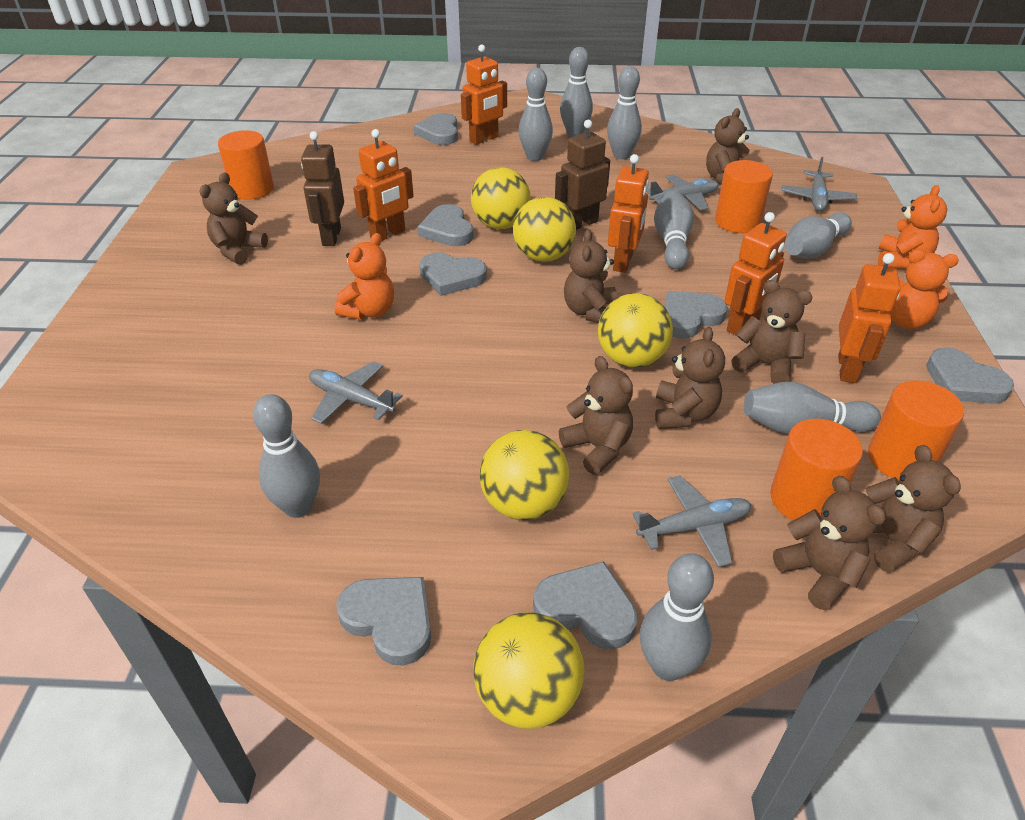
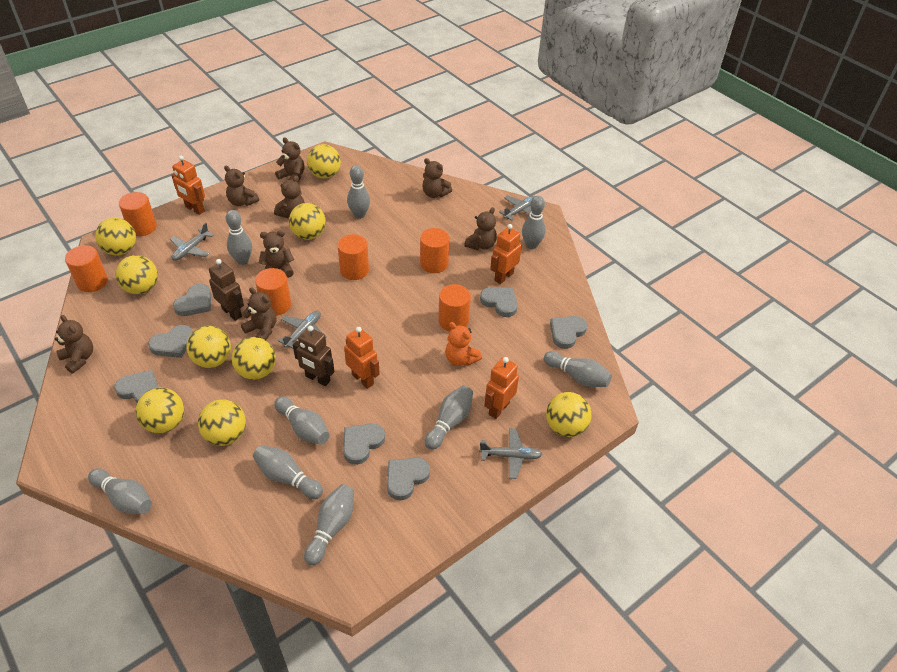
grey bowling pin: [253,394,320,518] [518,68,553,161] [560,47,593,137] [607,66,642,159] [640,553,714,681] [654,190,694,269] [744,382,881,434] [785,212,852,258] = 8 -> [88,468,152,514] [226,210,252,265] [253,445,323,499] [274,396,329,445] [304,484,354,565] [347,165,370,219] [425,385,473,450] [522,196,546,249] [544,351,612,387] = 9
orange cylinder: [218,130,274,200] [715,160,773,233] [770,419,863,520] [868,380,964,480] = 4 -> [65,245,108,292] [119,192,157,236] [255,268,291,316] [337,234,369,280] [420,228,450,273] [438,284,471,332] = 6
orange robot: [353,129,414,241] [461,44,507,145] [608,154,649,273] [724,212,787,335] [838,253,901,383] = 5 -> [171,155,205,215] [344,327,380,389] [484,357,519,419] [490,224,522,284] = 4
orange teddy bear: [335,233,394,320] [878,185,947,269] [890,250,959,329] = 3 -> [445,322,482,366] = 1
yellow ball: [471,167,531,229] [474,612,585,729] [480,430,569,520] [513,197,576,262] [598,293,673,368] = 5 -> [95,218,136,256] [116,255,158,294] [136,388,184,433] [186,326,231,368] [198,399,246,446] [232,337,276,380] [289,203,326,240] [307,144,341,179] [546,392,592,437] = 9

